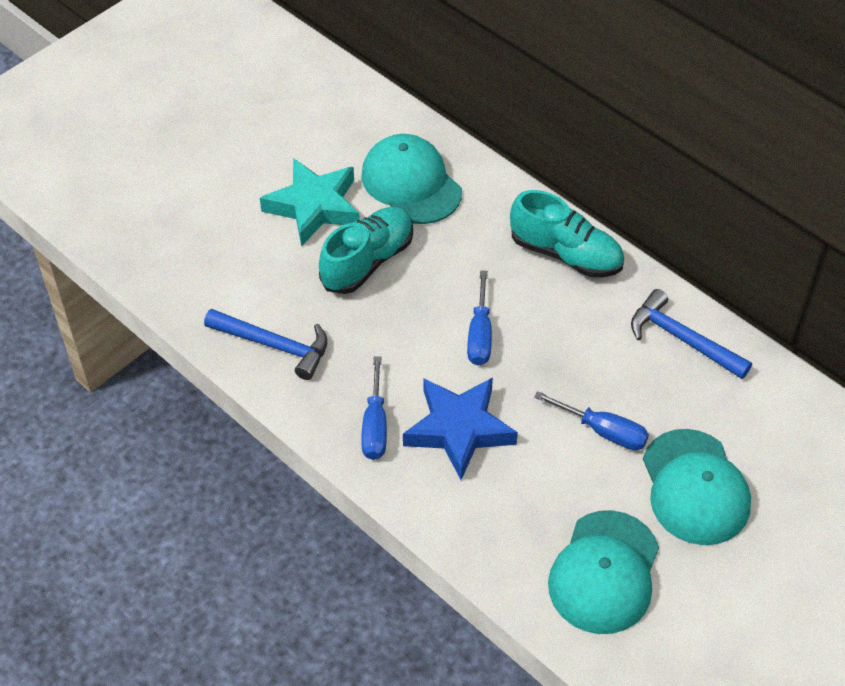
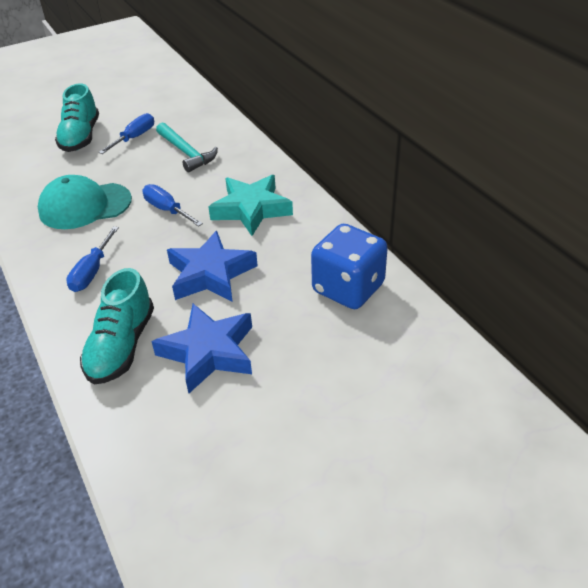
blue dice: none = 0 -> [311,224,388,309] = 1
blue hammer: [204,309,328,380] [631,289,752,379] = 2 -> none = 0
blue star: [403,377,518,480] = 1 -> [151,304,252,393] [167,231,258,302] = 2
turquoise cap: [361,134,462,224] [548,510,659,634] [643,429,751,545] = 3 -> [38,175,132,229] = 1
turquoise hammer: none = 0 -> [156,122,218,172] = 1

